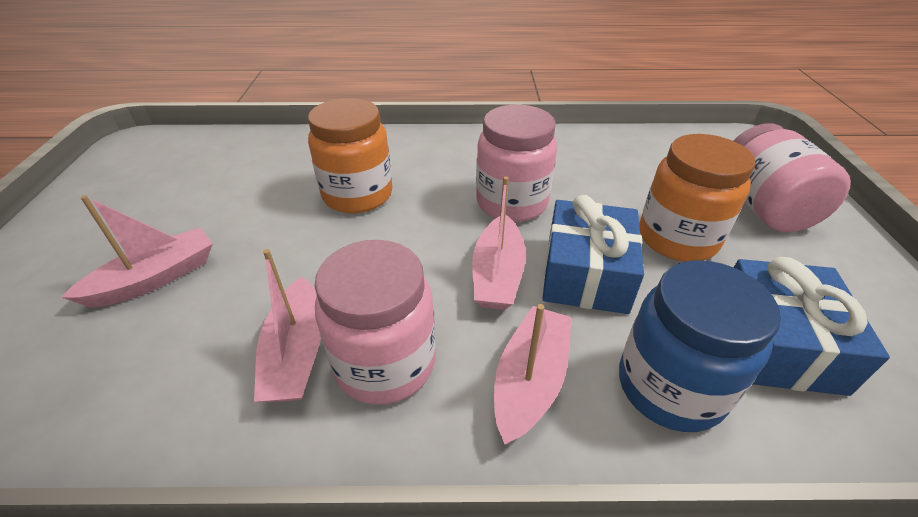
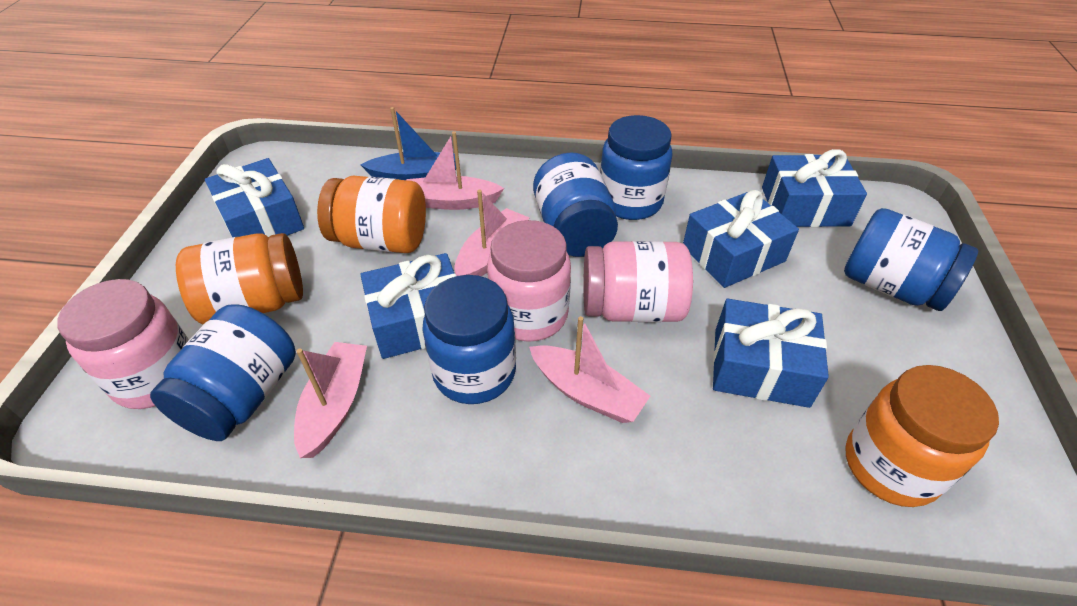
blue boat: none = 0 -> [361,107,456,180] = 1
blue gift: [542,195,644,314] [734,257,890,396] = 2 -> [205,158,304,237] [361,253,456,359] [683,190,799,288] [713,299,829,408] [762,149,867,227] = 5
blue jar: [619,260,781,432] = 1 -> [150,304,296,441] [422,275,516,404] [533,152,618,257] [600,115,673,220] [844,208,978,311] = 5
orange jar: [308,98,393,213] [639,134,755,262] = 2 -> [176,233,303,324] [317,176,426,253] [846,365,999,507] = 3

